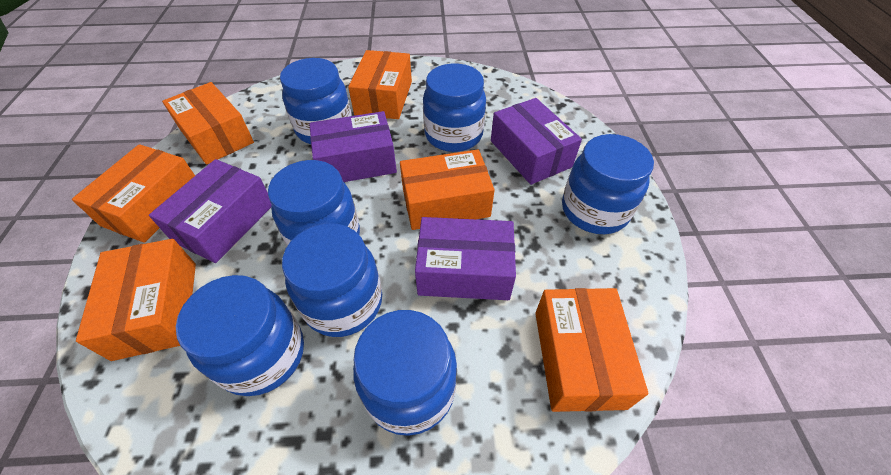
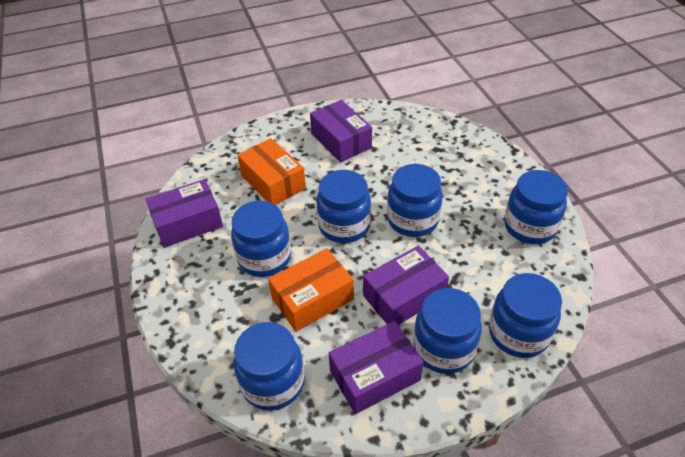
orange box: [72,144,195,243] [76,239,196,361] [162,82,254,165] [348,50,412,119] [400,149,495,230] [535,288,649,412] = 6 -> [237,138,306,205] [268,248,354,332] = 2

